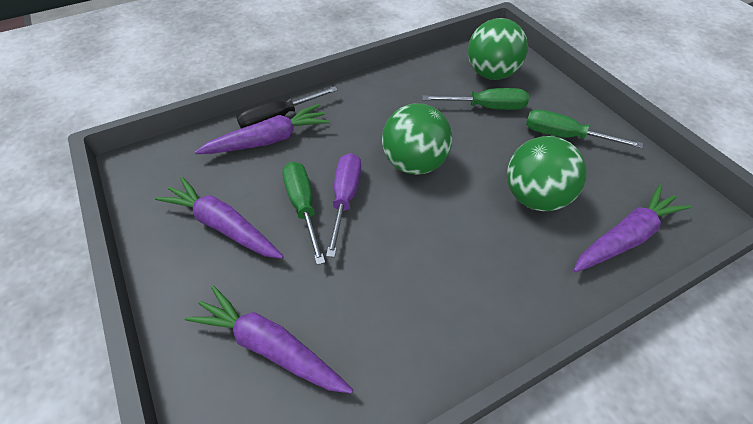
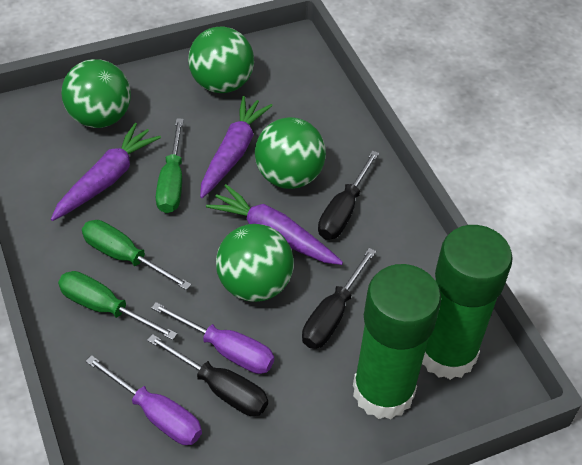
black screwdriver: [237,86,338,129] = 1 -> [147,334,268,416] [302,248,376,349] [318,150,379,240] = 3
green ball: [382,103,452,175] [468,18,528,80] [507,136,587,211] = 3 -> [61,59,131,128] [188,27,254,93] [216,224,294,302] [255,117,326,189] = 4
green glue stick: none = 0 -> [353,264,441,419] [422,225,513,380] = 2
purple carrot: [155,177,284,259] [185,286,353,394] [195,104,330,154] [573,185,692,272] = 4 -> [51,123,161,221] [200,96,273,198] [206,184,343,265] = 3
purple screwdriver: [326,153,361,257] = 1 -> [86,355,202,445] [151,302,274,374] = 2

